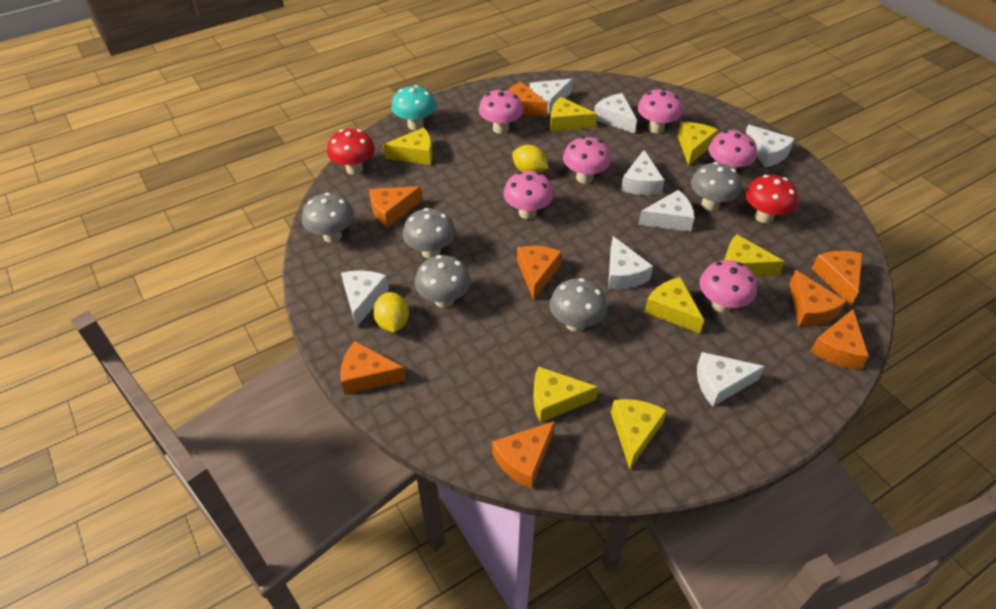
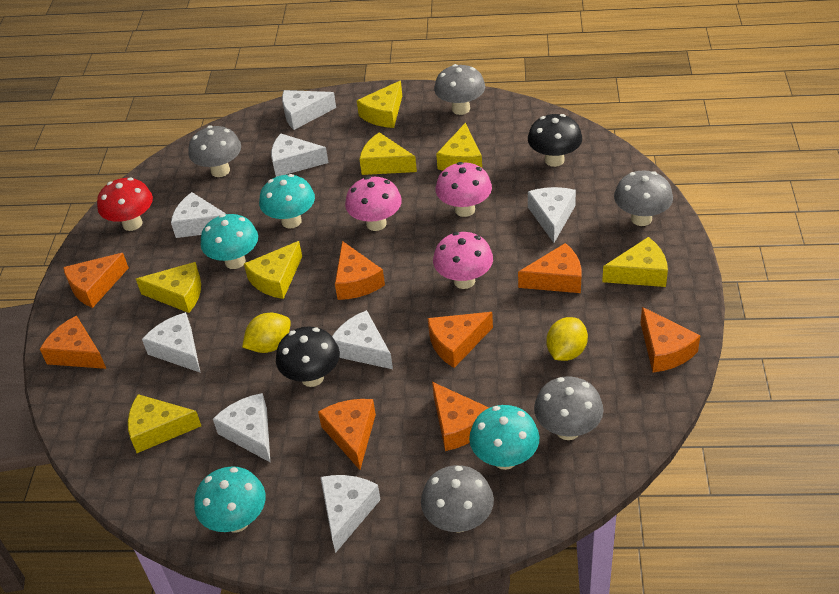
black mushroom: none = 0 -> [276,326,340,387] [528,114,582,167] = 2
pink mushroom: [479,89,523,134] [503,171,554,219] [563,136,611,184] [637,88,683,134] [700,260,757,313] [708,130,757,170] = 6 -> [345,176,402,231] [433,232,493,289] [436,162,492,217] = 3
red mushroom: [327,129,375,175] [746,175,798,223] = 2 -> [97,178,153,231] = 1
turquoise mushroom: [391,85,436,130] = 1 -> [194,466,266,532] [201,214,258,269] [259,174,315,229] [469,405,539,470] = 4

